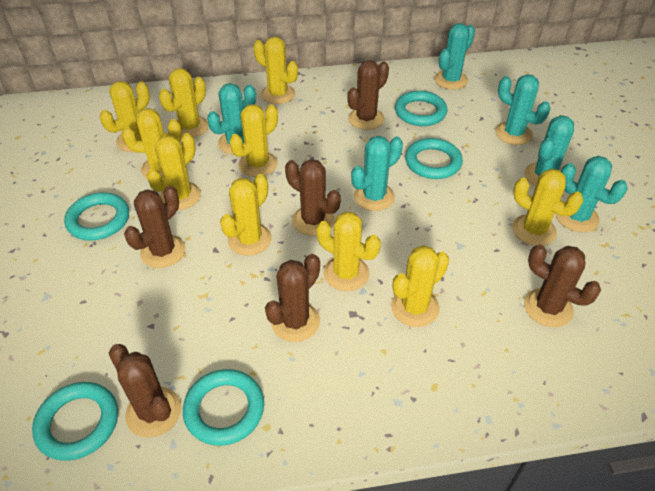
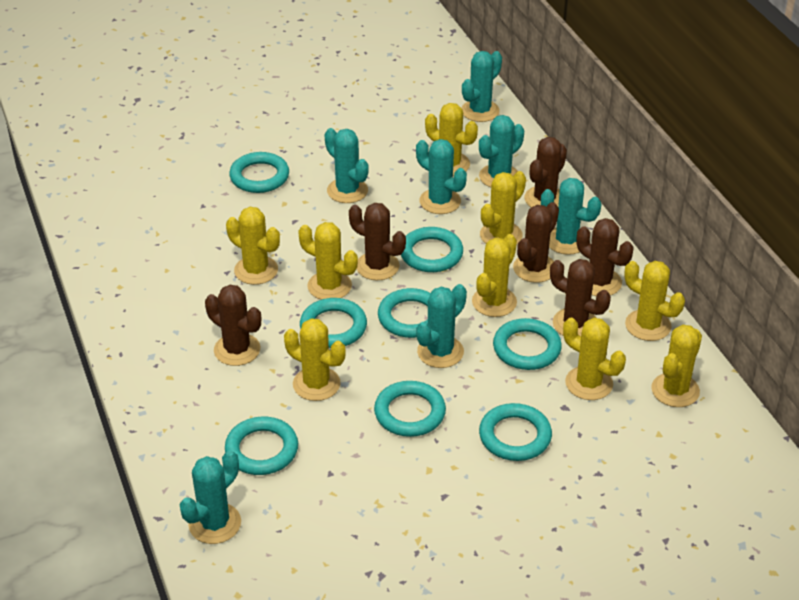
turquoise cactus: [207,83,256,155] [351,136,403,211] [434,23,475,90] [495,74,550,145] [524,115,574,186] [556,156,628,232] = 6 -> [180,450,241,544] [325,128,369,203] [416,139,467,214] [416,284,467,368] [462,51,502,122] [479,115,524,187] [541,178,601,255] = 7
turquoise ring: [32,382,118,461] [64,192,129,240] [183,369,264,446] [395,91,447,126] [405,138,463,179] = 5 -> [225,417,298,475] [229,152,289,193] [300,298,367,348] [374,381,446,437] [378,288,431,338] [401,227,463,272] [479,403,552,461] [493,318,562,370] = 8
yellow cactus: [100,81,150,152] [122,108,182,178] [147,133,201,210] [159,68,209,138] [220,174,272,256] [230,104,278,177] [253,37,298,104] [317,211,381,291] [391,245,449,327] [512,169,583,246] = 10 -> [226,207,280,285] [284,318,346,401] [298,222,358,300] [425,103,478,176] [472,234,517,317] [480,171,526,244] [563,318,626,400] [624,261,685,341] [651,325,702,407] = 9

